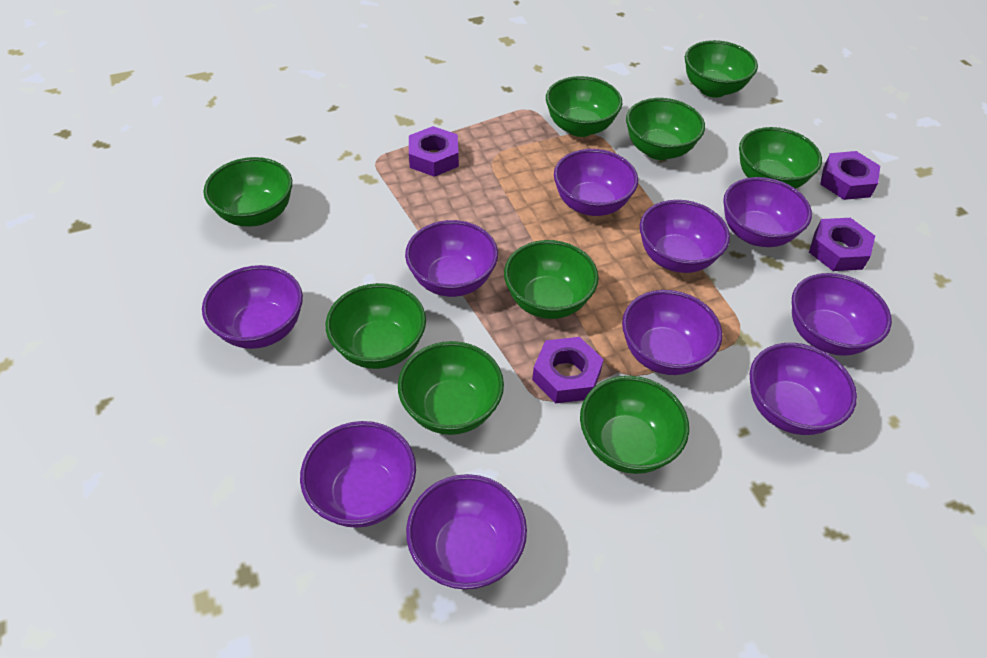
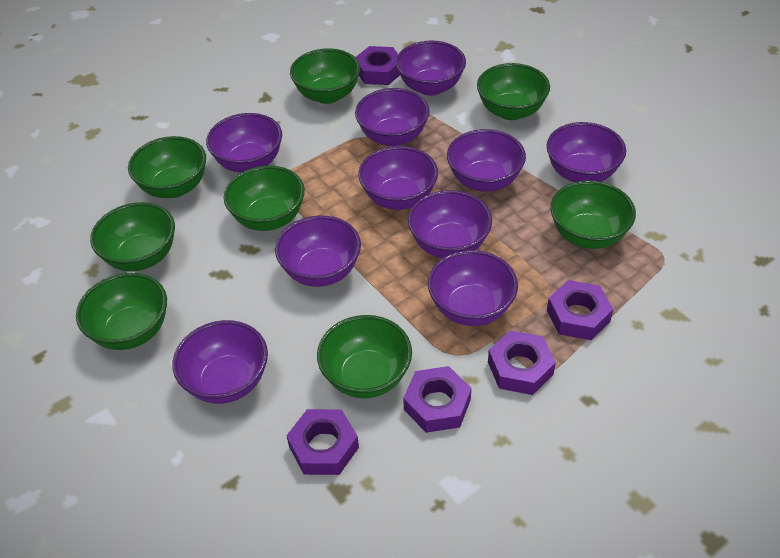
green bowl: [204,157,292,227] [326,283,426,369] [398,341,504,435] [504,240,599,319] [546,76,622,137] [580,376,689,474] [626,98,705,160] [685,40,758,98] [739,127,822,189] = 9 -> [76,273,167,350] [90,202,175,271] [128,136,206,198] [224,165,305,231] [290,48,360,104] [317,315,412,398] [477,63,550,120] [550,181,636,249] = 8
purple nut: [409,126,459,177] [532,337,604,403] [809,218,875,271] [820,151,880,200] = 4 -> [286,409,359,475] [355,46,400,85] [403,366,471,433] [488,331,556,395] [547,280,613,340] = 5

